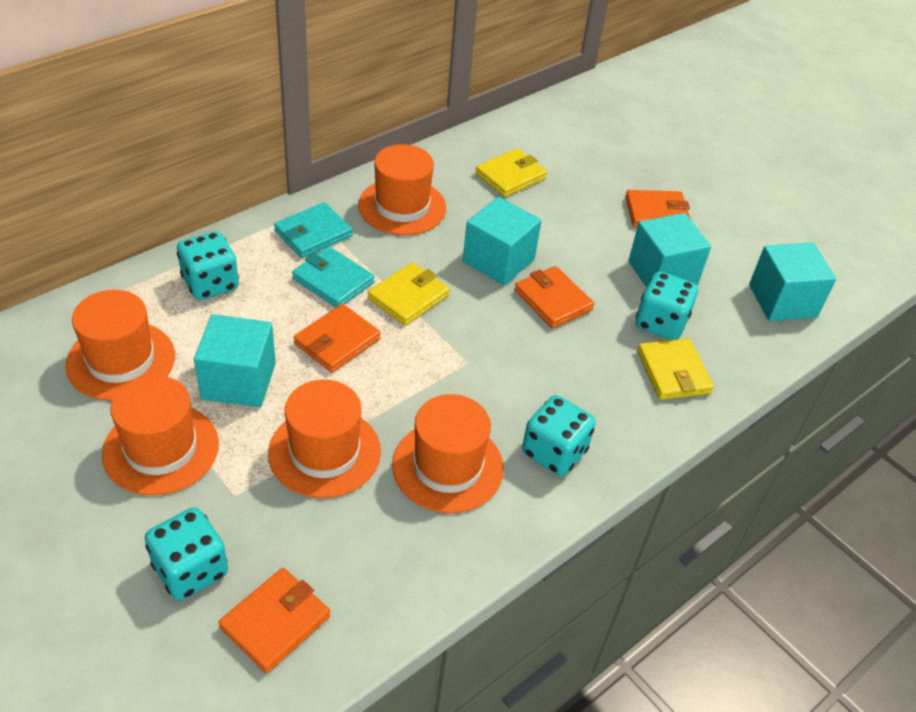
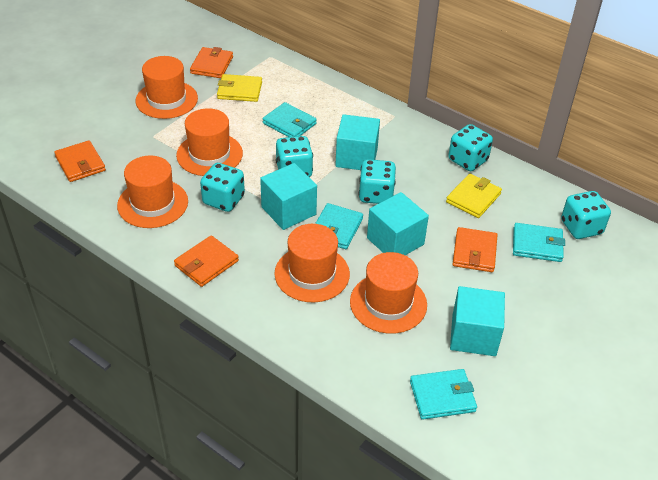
turquoise dice: [145,507,228,600] [177,231,239,300] [522,395,596,476] [636,271,698,340] = 4 -> [200,163,245,212] [276,136,313,177] [358,159,396,204] [448,124,493,171] [561,191,611,239] = 5
turquoise wallet: [274,202,353,258] [292,246,374,307] = 2 -> [262,102,317,137] [315,203,363,249] [410,369,477,419] [513,223,565,262] = 4
yellow wallet: [368,262,450,326] [475,148,547,197] [637,338,714,400] = 3 -> [217,74,262,102] [446,174,502,218] = 2

